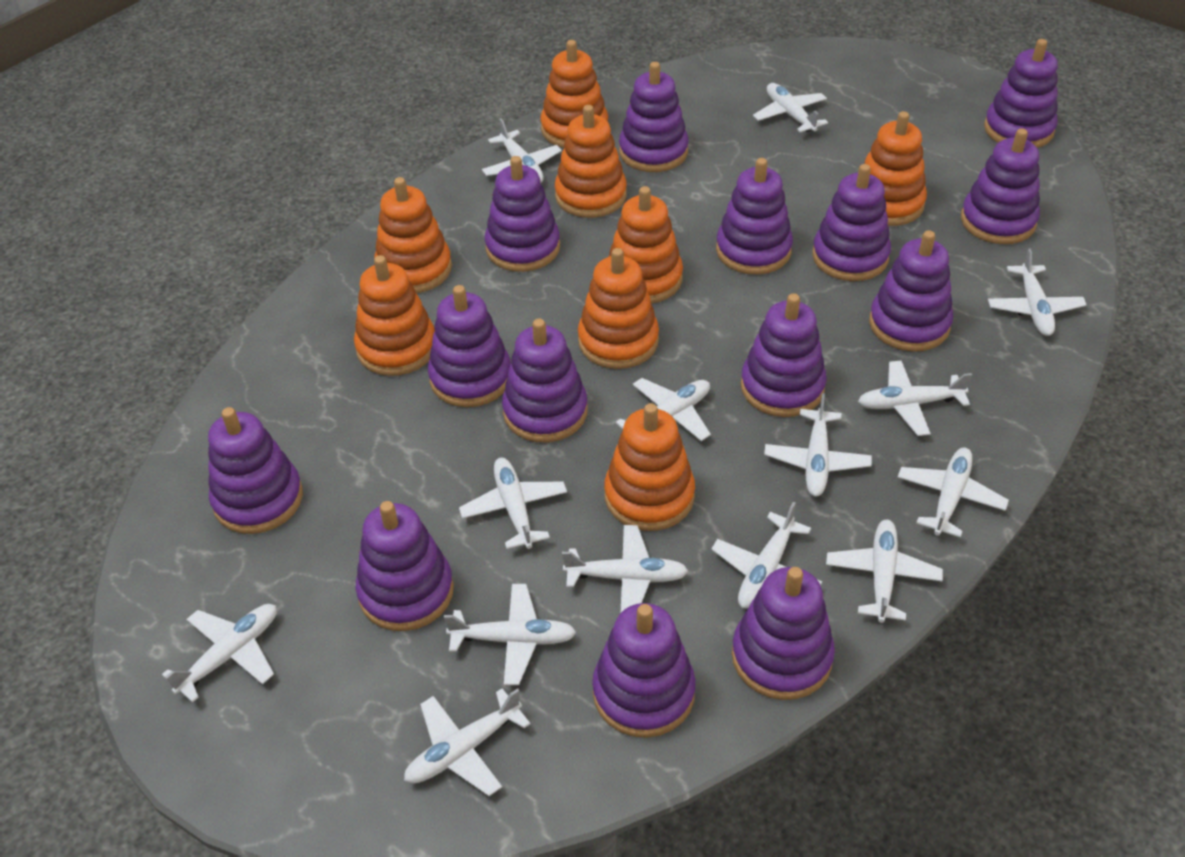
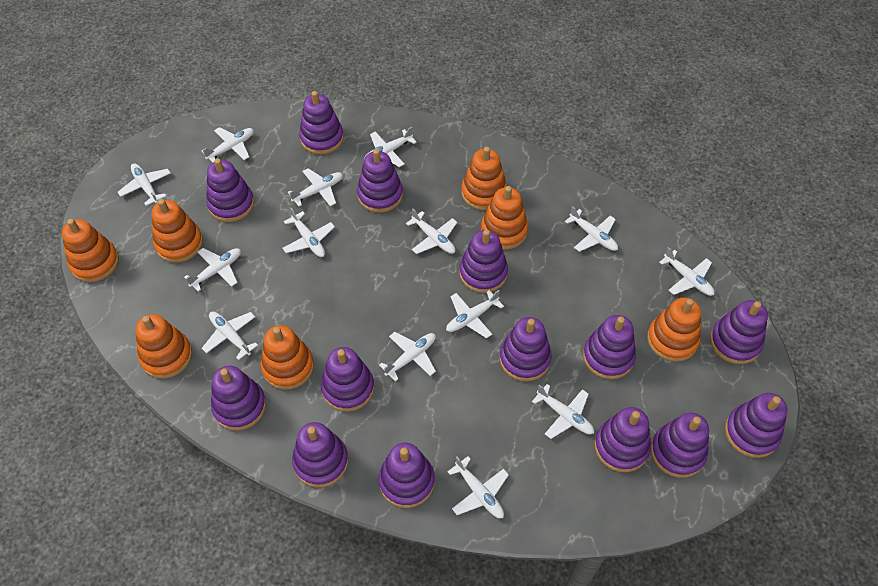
orange stacking toy: [354,255,435,376] [374,177,452,293] [541,40,608,148] [555,105,627,218] [578,248,659,369] [604,403,695,531] [609,186,683,304] [865,111,927,226] = 8 -> [62,219,119,282] [135,314,192,379] [151,199,203,263] [261,325,314,390] [461,147,507,210] [481,186,528,250] [647,297,701,362] = 7

